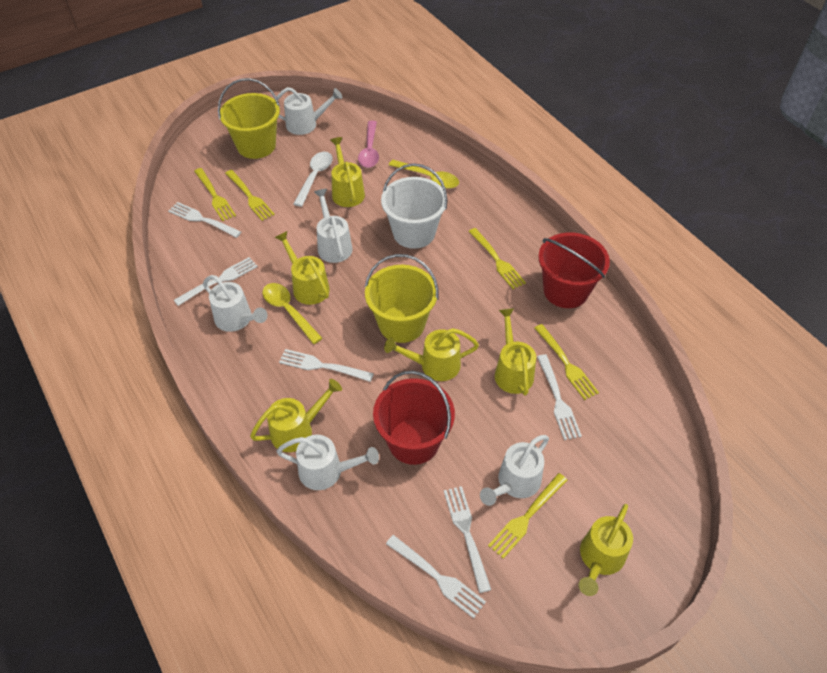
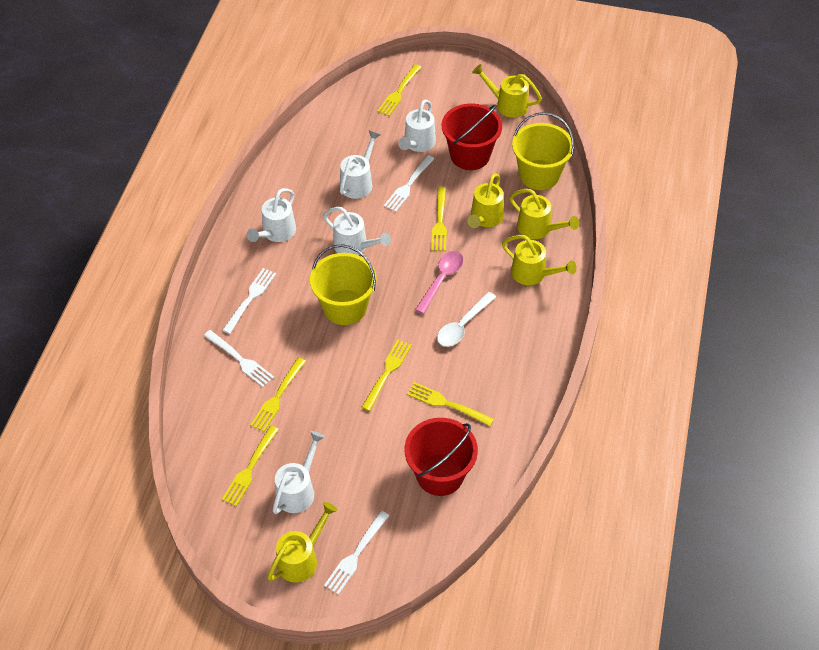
white bucket: [381,163,448,249] = 1 -> none = 0
white fork: [168,202,241,238] [174,257,258,306] [279,349,374,382] [386,535,486,618] [444,486,491,593] [537,354,582,440] = 6 -> [204,330,274,387] [222,268,276,334] [324,511,389,595] [384,155,434,212] = 4
yellow fork: [194,168,236,221] [225,170,275,221] [468,228,526,289] [488,473,567,559] [534,324,599,400] = 5 -> [222,426,279,506] [250,357,306,432] [361,339,412,411] [377,64,421,116] [407,382,494,426] [431,187,447,251] = 6
yellow spoon: [262,283,323,344] [389,160,459,189] = 2 -> none = 0
yellow watering can: [250,379,342,452] [275,231,330,305] [330,137,365,207] [384,328,479,381] [495,308,536,395] [579,504,633,596] = 6 -> [267,502,337,583] [467,173,504,228] [472,64,542,118] [502,235,577,285] [509,189,579,239] = 5

